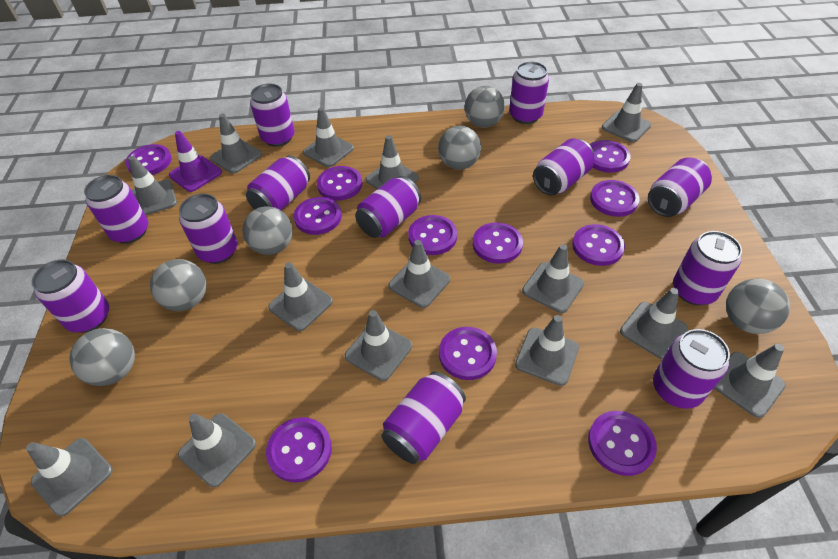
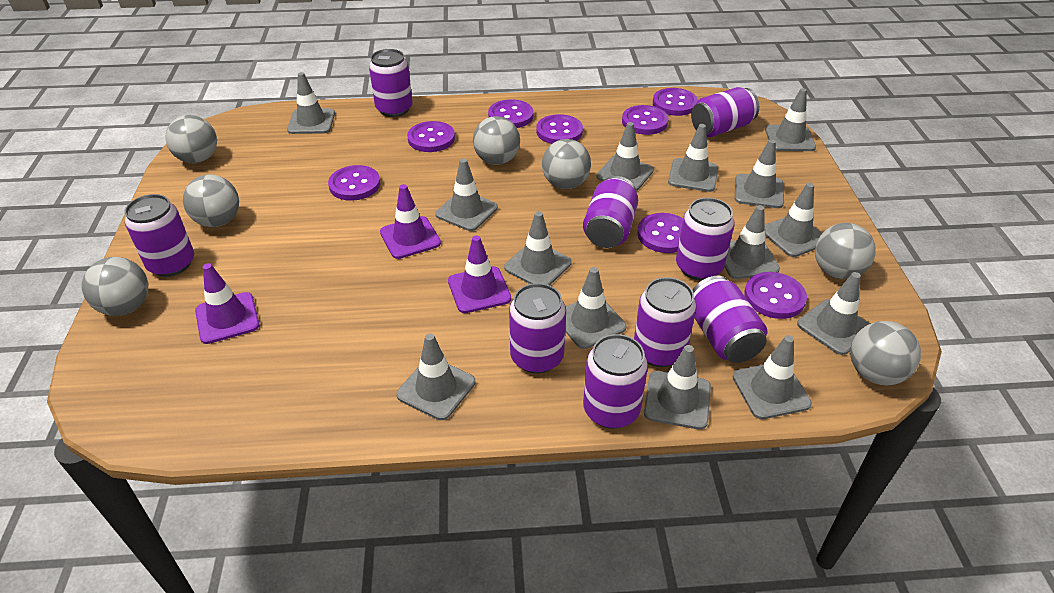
grey ball: [69,328,135,386] [150,259,207,311] [242,206,293,255] [438,126,481,170] [465,86,505,128] [726,278,790,334] = 6 -> [82,257,148,316] [165,115,217,163] [183,175,239,227] [473,116,520,165] [542,139,591,189] [815,223,876,279] [850,321,921,385] = 7
purple button: [125,144,172,175] [266,417,332,483] [293,197,342,235] [317,166,362,201] [408,215,457,255] [439,327,497,380] [473,222,523,264] [572,224,625,266] [588,411,657,476] [589,140,631,173] [590,180,640,217] = 11 -> [328,165,380,201] [407,121,455,152] [488,99,534,128] [536,114,583,144] [622,105,669,135] [637,213,683,253] [653,88,698,116] [744,272,807,319] = 8
purple can: [32,259,109,333] [84,175,148,244] [179,194,237,264] [246,155,310,210] [250,83,295,147] [355,176,421,238] [381,371,466,464] [509,61,549,124] [533,139,594,196] [648,157,712,217] [653,329,730,409] [673,231,742,305] = 12 -> [125,194,194,277] [369,49,413,117] [509,283,566,374] [583,176,638,248] [583,334,648,429] [634,277,697,367] [676,198,735,280] [691,87,759,137] [692,276,767,363] = 9
purple traffic cone: [169,131,222,192] = 1 -> [195,263,260,344] [380,184,441,259] [448,236,511,313] = 3

